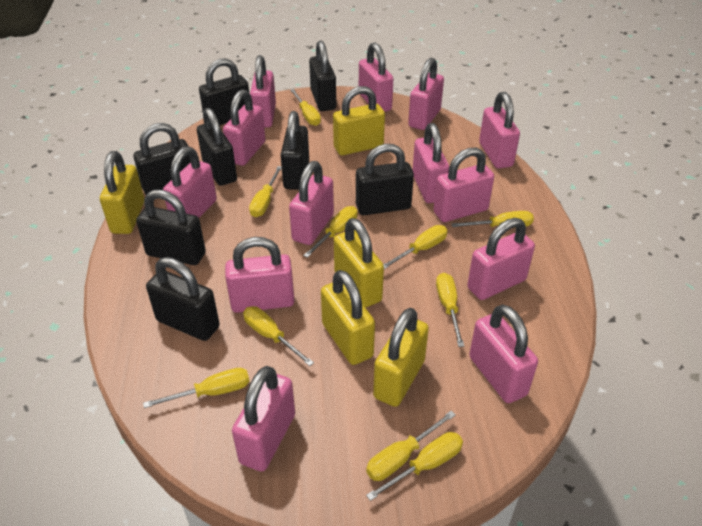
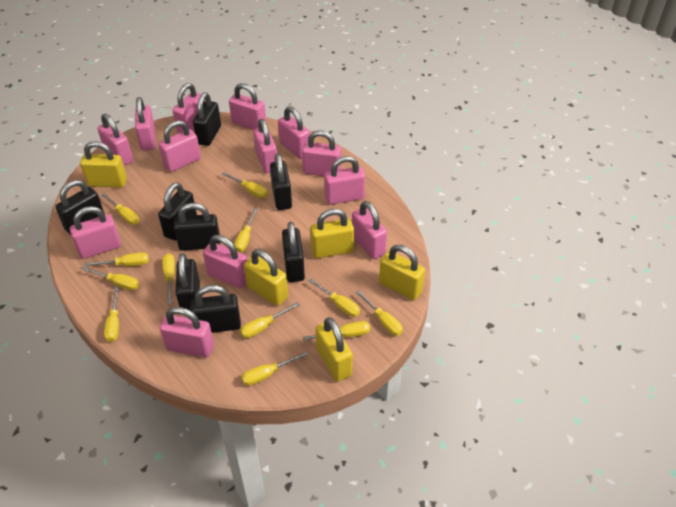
yellow screwdriver: [143,368,250,408] [243,306,314,366] [249,166,282,217] [290,89,321,126] [303,206,358,258] [366,411,456,481] [366,432,463,501] [383,225,448,269] [436,273,464,347] [451,211,534,228] = 10 -> [82,267,139,290] [85,252,149,266] [101,193,139,225] [104,287,119,342] [162,253,175,304] [222,172,268,198] [234,208,258,253] [240,302,300,338] [241,352,308,386] [303,321,370,340] [308,279,360,317] [356,290,403,336] = 12

